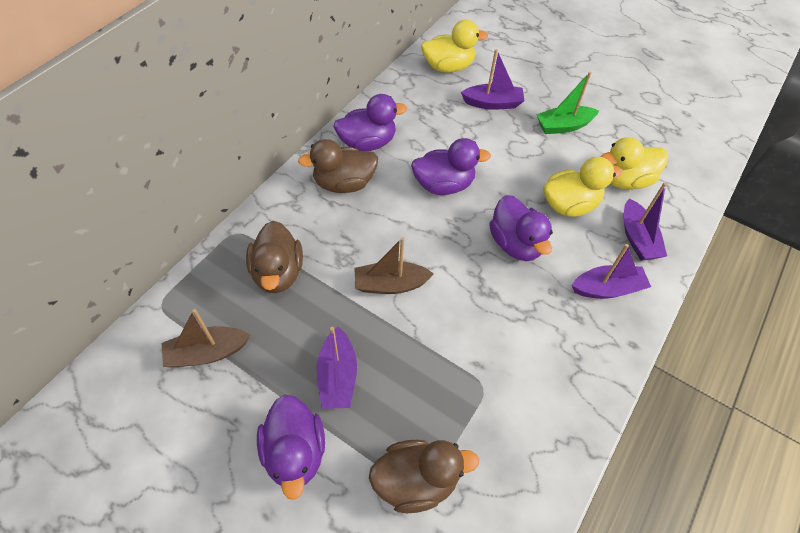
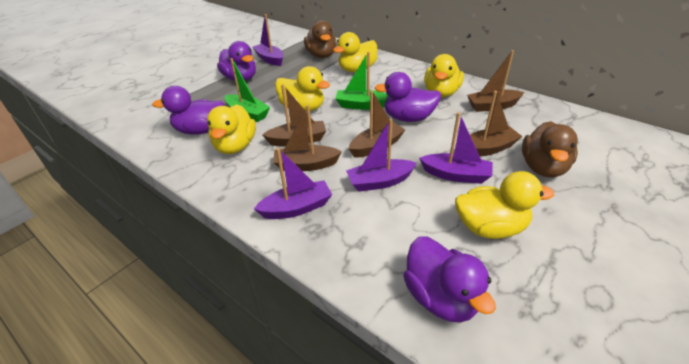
brown boat: [162,309,250,367] [354,237,434,294] = 2 -> [262,84,326,147] [273,105,342,171] [349,90,405,157] [467,50,524,112] [470,91,522,156] = 5
brown duck: [246,221,303,293] [298,139,378,193] [369,440,479,513] = 3 -> [304,20,337,58] [522,121,578,177] = 2
green boat: [536,72,599,134] = 1 -> [225,58,270,122] [335,52,389,110] = 2
yellow duck: [421,20,488,72] [543,157,622,217] [601,137,668,189] = 3 -> [207,104,256,154] [275,66,330,112] [333,32,378,72] [424,54,464,97] [455,171,554,239] = 5

